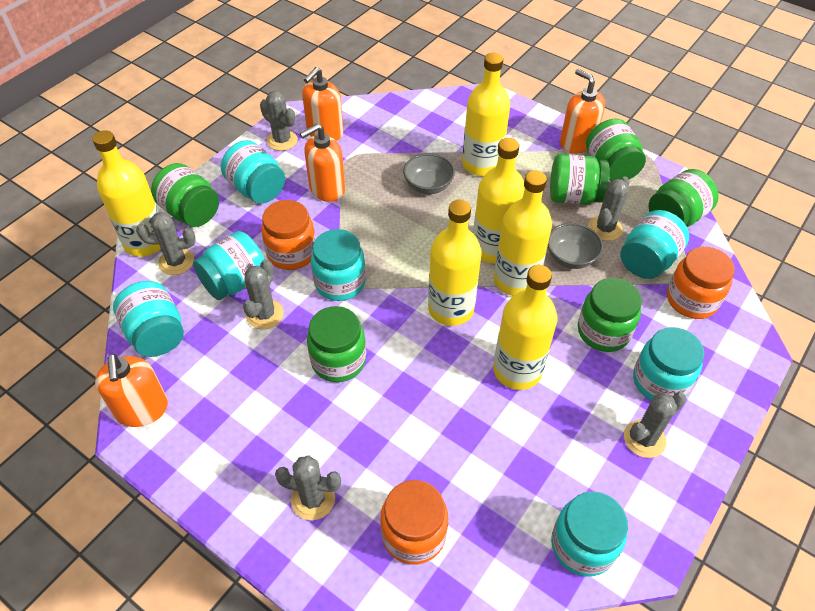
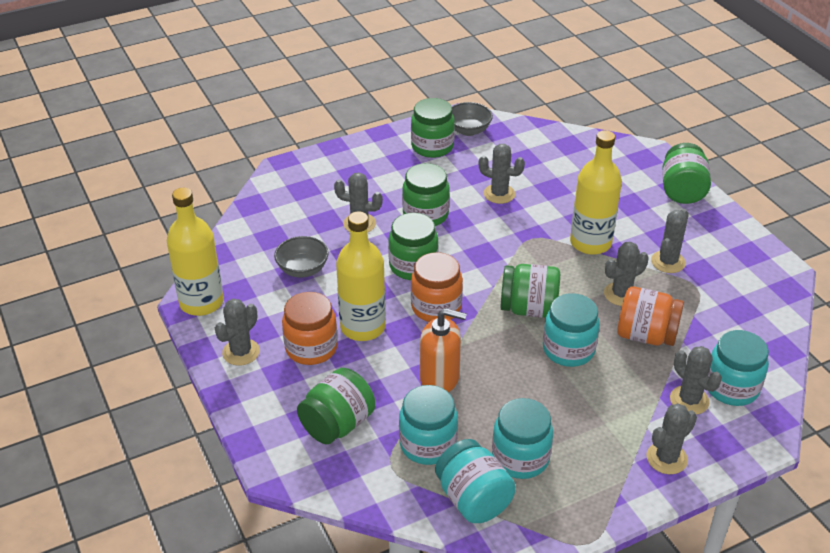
grey cactus: [136,212,196,275] [243,259,284,329] [260,91,298,151] [275,456,341,520] [588,176,630,241] [624,392,686,458] = 6 -> [215,299,260,366] [334,172,383,233] [479,144,525,204] [604,242,649,306] [646,404,697,474] [651,209,689,273] [670,346,722,415] = 7
orange soap dispenser: [95,354,168,427] [300,124,345,202] [302,67,343,141] [560,69,605,153] = 4 -> [420,308,467,392] = 1
turquoise jar: [113,281,184,357] [193,231,265,300] [221,140,285,204] [311,229,366,301] [551,491,628,577] [620,210,689,279] [633,327,705,401] = 7 -> [399,385,458,465] [435,439,516,523] [492,398,553,479] [543,293,600,367] [708,330,769,406] = 5
yellow bottle: [92,130,161,257] [428,200,482,326] [462,53,510,176] [473,138,525,264] [493,265,557,390] [494,170,552,296] = 6 -> [167,188,224,316] [336,211,386,341] [570,130,622,255] = 3

